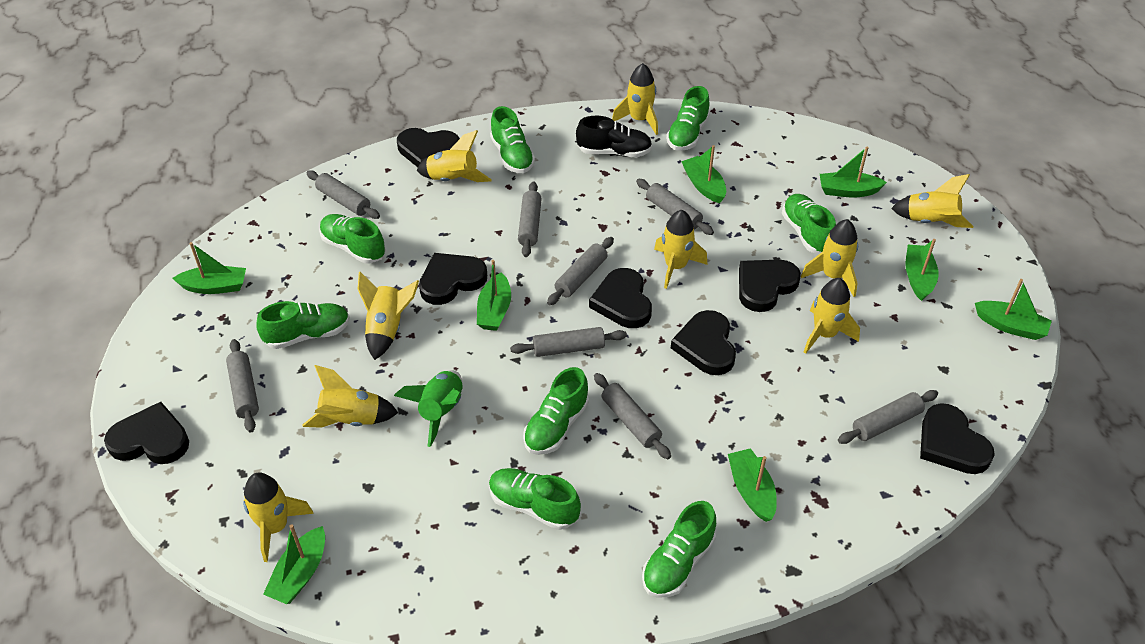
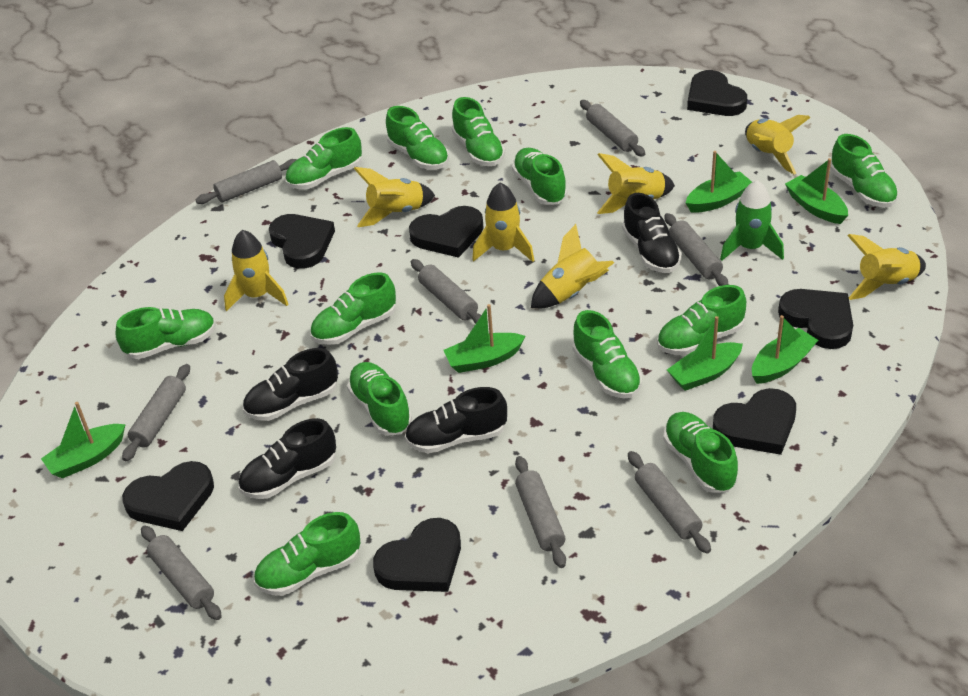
black shoe: [576,116,652,157] = 1 -> [238,418,336,499] [243,348,338,421] [405,387,507,453] [622,193,682,273] = 4
green boat: [172,242,246,294] [263,525,325,604] [477,260,511,331] [681,145,726,203] [728,448,777,522] [820,147,887,198] [905,239,939,301] [975,279,1052,340] = 8 -> [41,402,126,478] [444,304,526,373] [667,316,743,391] [686,151,752,213] [752,315,818,384] [785,158,848,224] = 6
green shoe: [256,301,350,349] [319,214,386,264] [489,468,581,530] [490,106,535,173] [523,367,589,455] [642,501,716,598] [666,86,710,151] [782,194,836,254] = 8 -> [116,307,216,359] [254,512,360,596] [285,127,362,189] [310,272,396,345] [347,362,412,436] [386,106,449,170] [452,97,505,166] [512,148,567,205] [572,310,642,398] [657,285,746,355] [663,412,738,493] [830,134,898,208] = 12
yellow rocket: [243,472,314,562] [302,365,398,428] [358,272,419,360] [416,130,492,182] [612,63,658,135] [654,210,708,289] [801,219,858,297] [804,278,860,354] [891,174,973,228] = 9 -> [224,230,289,311] [354,167,435,227] [472,183,534,262] [531,224,614,308] [597,153,675,214] [745,115,811,175] [847,234,926,300] = 7

